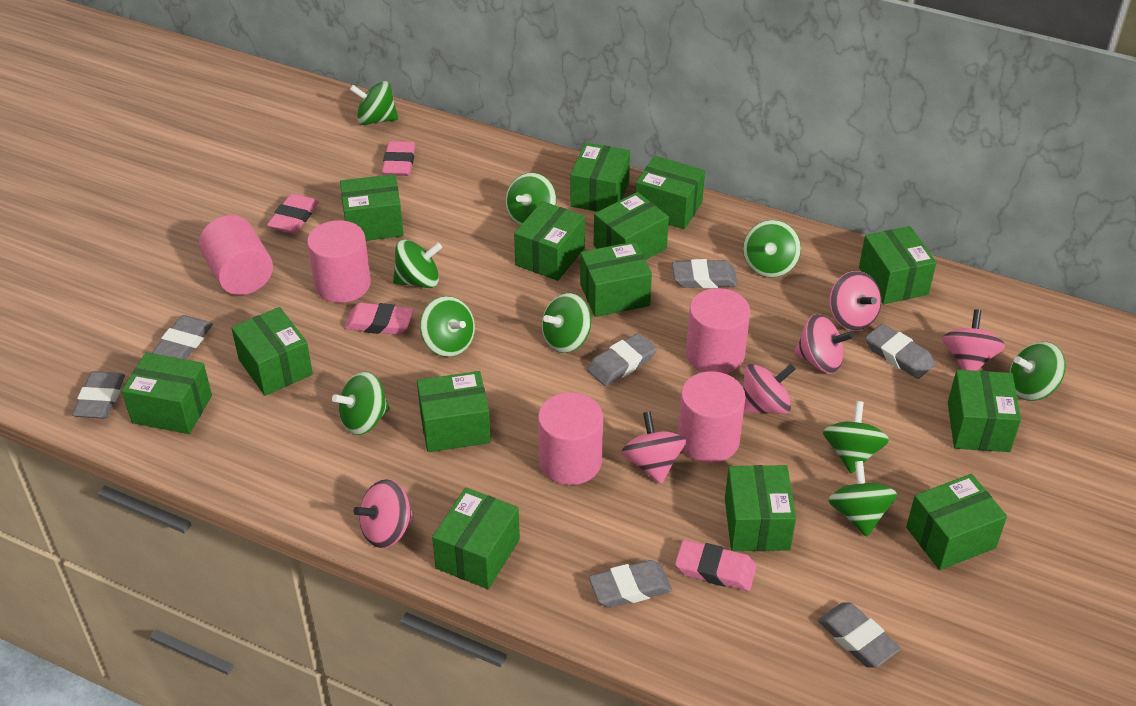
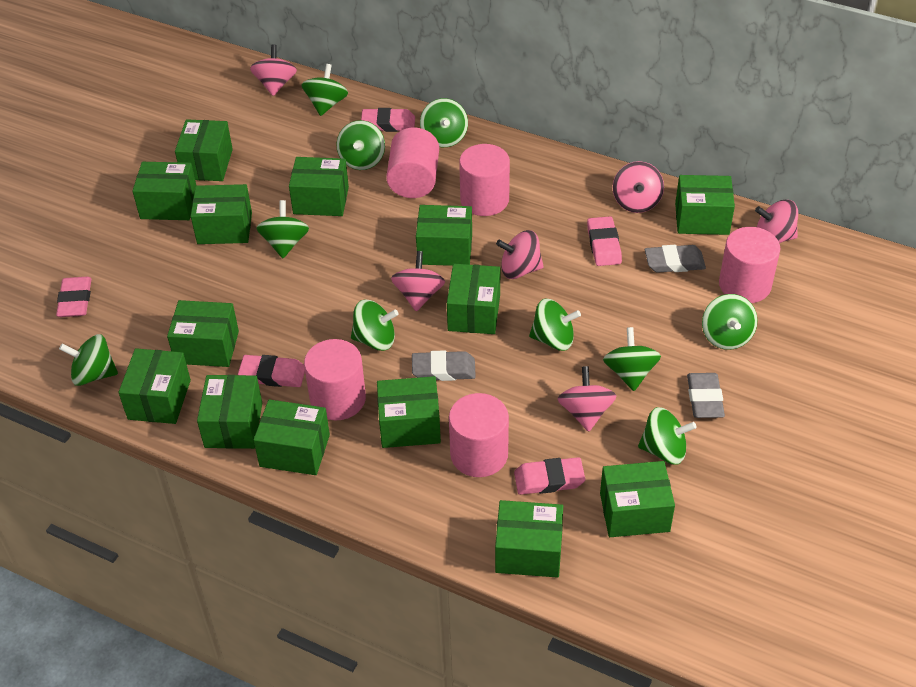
grey eraser: [72,371,125,419] [152,315,213,359] [587,333,657,386] [589,560,672,608] [672,259,738,288] [818,602,901,668] [865,324,935,379] = 7 -> [412,350,476,381] [645,245,706,273] [687,373,725,418] = 3
pink eraser: [267,194,319,234] [344,302,414,335] [382,141,416,176] [675,540,756,591] = 4 -> [56,277,91,317] [238,355,305,387] [361,108,415,132] [514,457,585,495] [587,216,622,266] = 5

